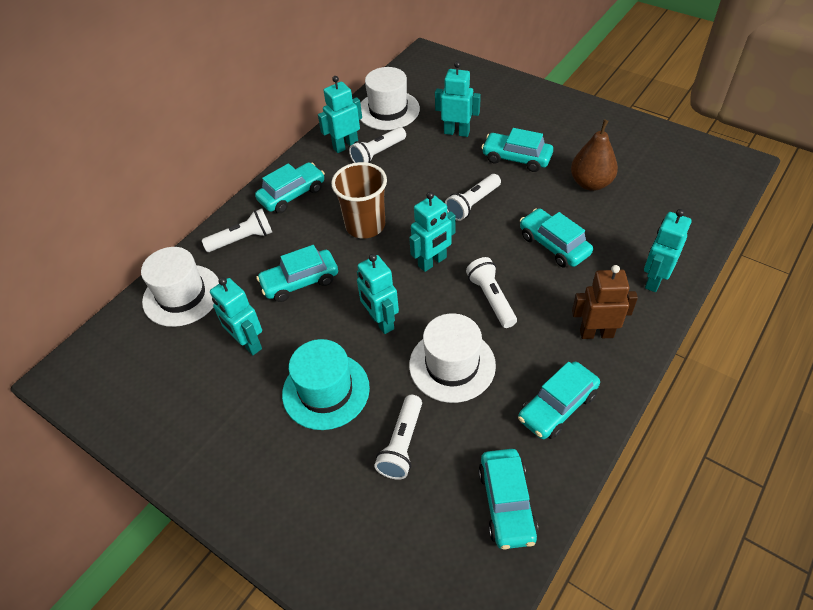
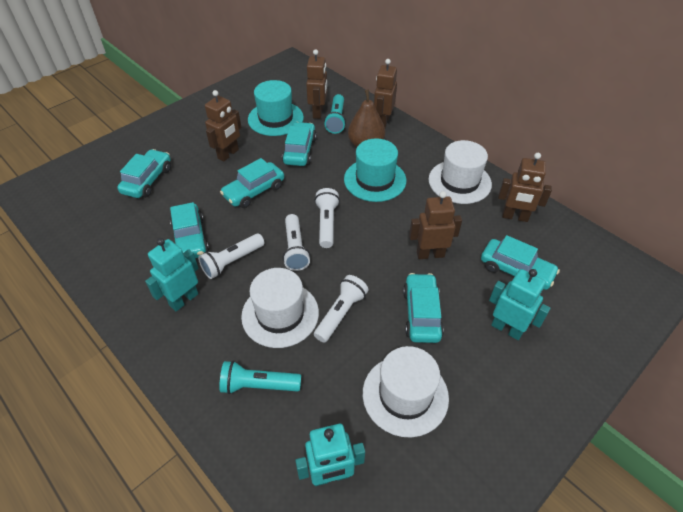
brown cup: [331,162,387,239] = 1 -> none = 0
brown robot: [572,265,638,339] = 1 -> [205,90,241,162] [306,49,327,119] [374,59,397,128] [409,191,462,259] [498,153,552,222] = 5
turquoise flashlight: none = 0 -> [219,361,301,394] [324,94,346,134] = 2
turquoise hat: [282,339,370,430] = 1 -> [248,80,304,136] [344,138,406,202] = 2
turquoise robot: [210,277,262,355] [318,76,362,153] [357,254,399,334] [409,192,456,272] [435,61,481,137] [644,209,691,292] = 6 -> [145,238,199,311] [295,424,365,486] [489,269,551,340] = 3
white flashlight: [202,209,272,252] [349,127,406,163] [374,395,422,480] [445,174,501,221] [466,257,517,328] = 5 -> [198,234,264,279] [283,214,310,271] [314,188,340,248] [314,275,368,343] = 4

